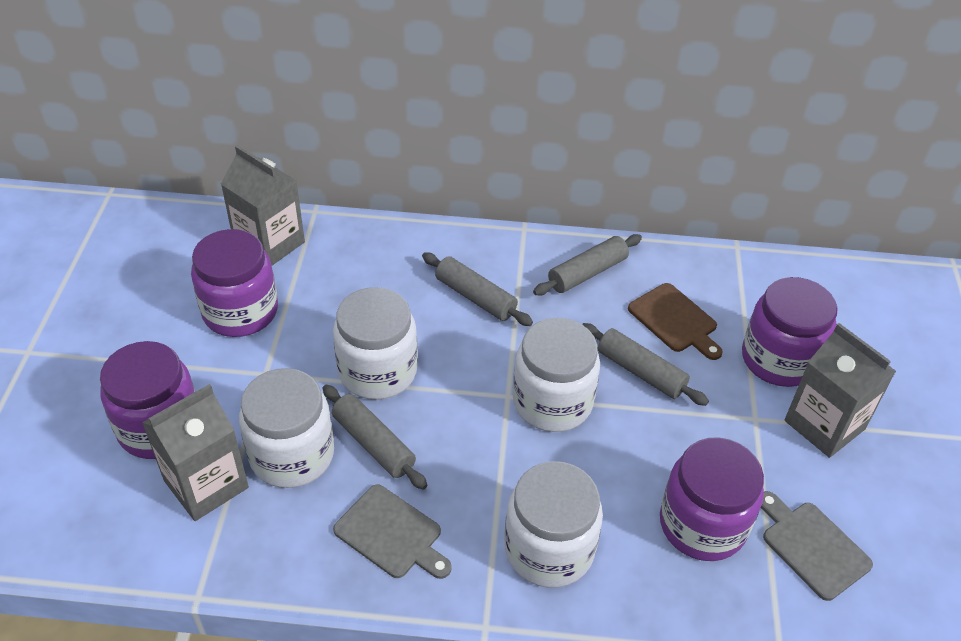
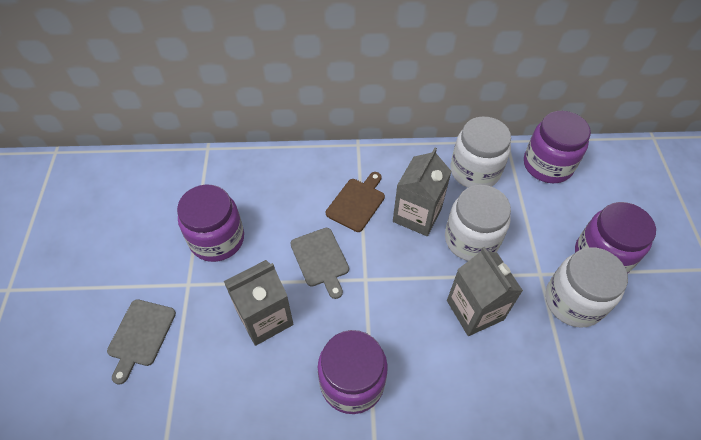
grey rolling pin: [323,385,427,489] [422,252,533,326] [533,234,642,295] [582,323,709,406] = 4 -> none = 0
white jar: [239,368,334,488] [333,287,418,400] [504,461,603,588] [513,318,600,432] = 4 -> [445,185,511,261] [451,116,511,188] [545,247,628,328] = 3

